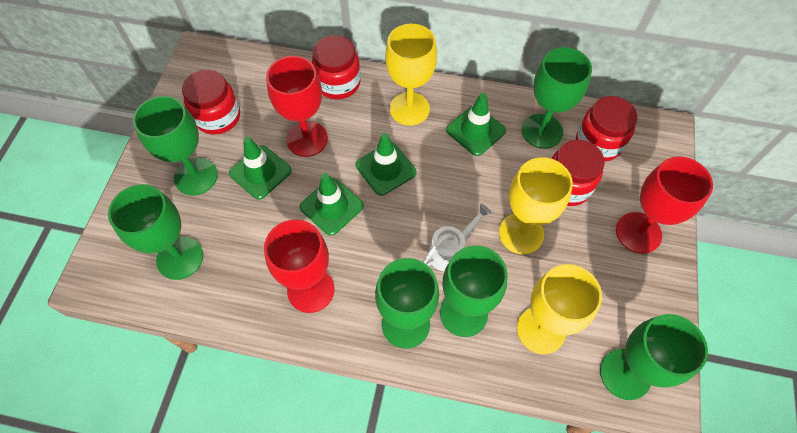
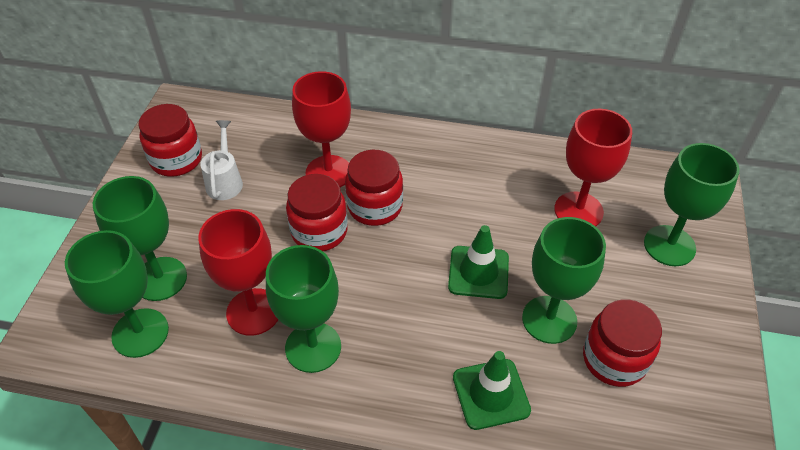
green goblet: [108,184,203,280] [133,96,218,195] [375,258,439,349] [440,246,507,337] [522,47,592,149] [600,314,708,400] = 6 -> [65,230,169,358] [93,176,187,301] [266,245,341,373] [522,217,606,344] [644,143,740,266] = 5
green traffic cone: [229,137,292,200] [300,173,364,236] [356,133,417,196] [446,93,506,156] = 4 -> [448,225,509,299] [453,351,531,430] = 2
yellow goblet: [385,24,437,126] [499,157,573,254] [517,264,602,354] = 3 -> none = 0

